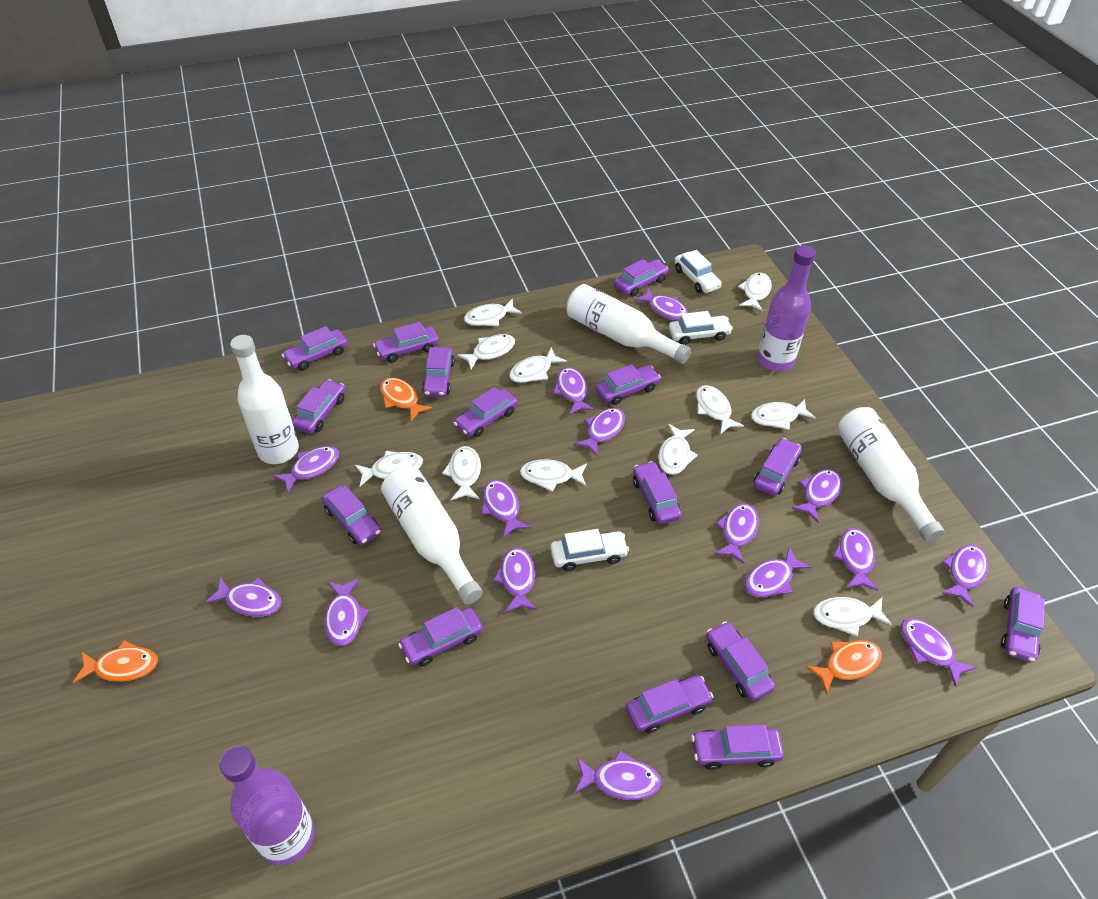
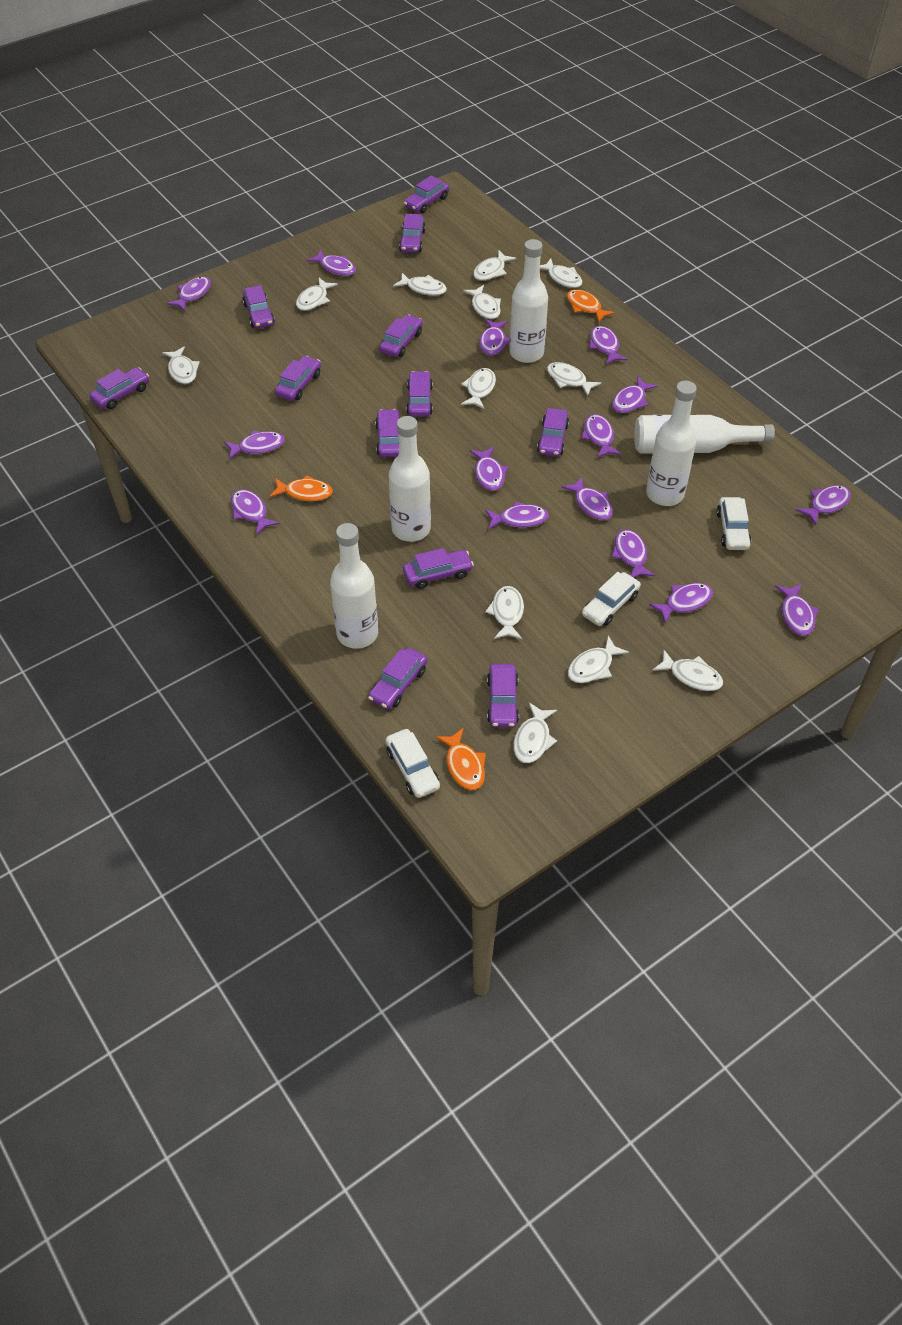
purple bottle: [219,746,315,865] [757,245,816,371] = 2 -> none = 0
purple car: [282,326,348,370] [292,379,345,434] [322,486,381,545] [373,322,439,362] [398,607,483,666] [422,347,455,397] [454,387,517,437] [595,364,661,405] [614,259,669,297] [626,675,714,733] [633,461,682,524] [692,725,784,770] [706,621,775,701] [753,438,802,496] [1001,587,1045,662] = 15 -> [89,367,149,409] [242,285,275,329] [275,356,321,401] [368,648,427,709] [375,409,401,457] [379,314,423,357] [399,214,426,253] [403,548,474,589] [404,175,449,213] [406,371,433,417] [487,664,519,728] [537,408,569,457] = 12
white bottle: [230,335,299,464] [381,466,483,605] [566,284,691,364] [837,407,945,543] = 4 -> [330,523,378,649] [388,416,431,542] [510,239,548,363] [634,415,775,454] [646,381,697,506] = 5
white fish: [355,451,423,486] [442,446,481,500] [457,334,515,369] [464,298,522,326] [509,347,567,383] [520,459,587,492] [658,424,698,475] [696,385,744,434] [738,273,772,312] [751,399,816,430] [813,597,892,637] = 11 -> [162,346,200,384] [296,278,338,311] [393,273,447,296] [461,368,496,409] [463,285,501,319] [473,250,516,281] [485,586,524,639] [513,703,557,763] [540,259,582,288] [547,362,601,396] [568,635,629,683] [652,650,723,691] = 12

